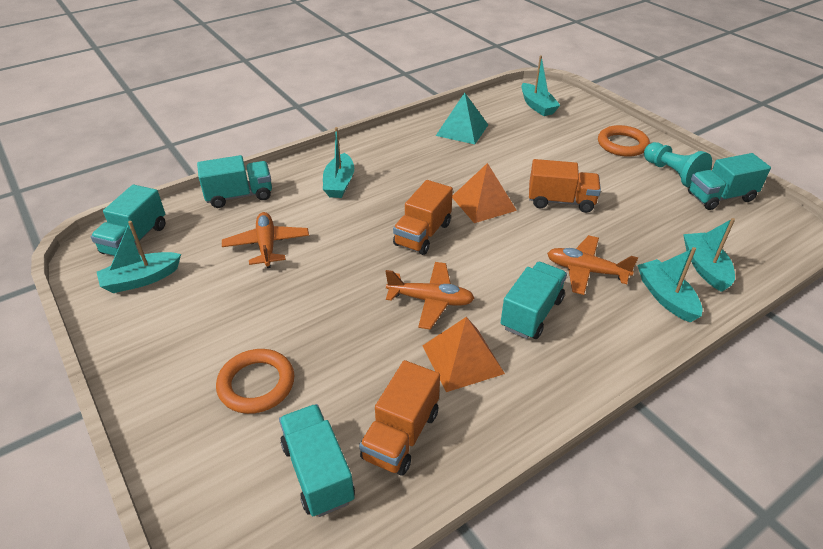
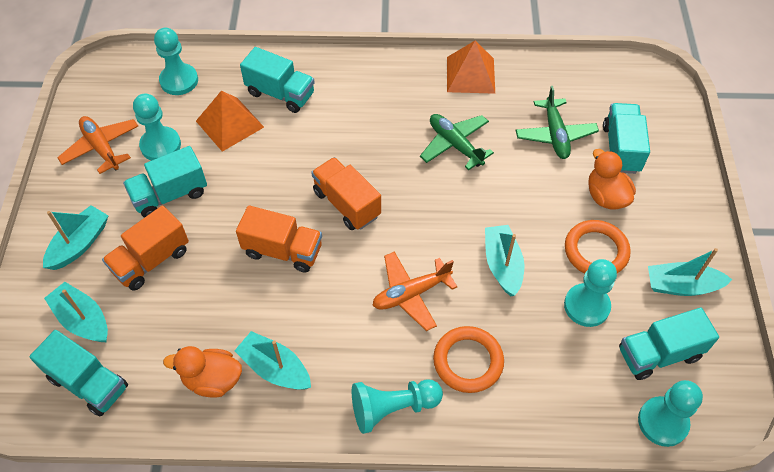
green plane: none = 0 -> [420,114,494,170] [516,86,599,159] = 2
orange duck: none = 0 -> [163,346,242,397] [588,149,636,209] = 2
orange plane: [222,212,309,268] [385,262,475,330] [547,235,638,295] = 3 -> [57,116,138,174] [372,251,457,331] = 2
turquoise pawn: [644,142,712,188] = 1 -> [133,94,181,161] [154,28,198,95] [352,379,443,434] [564,259,617,327] [638,380,703,447] = 5
turquoise pyramid: [436,93,488,144] = 1 -> none = 0

